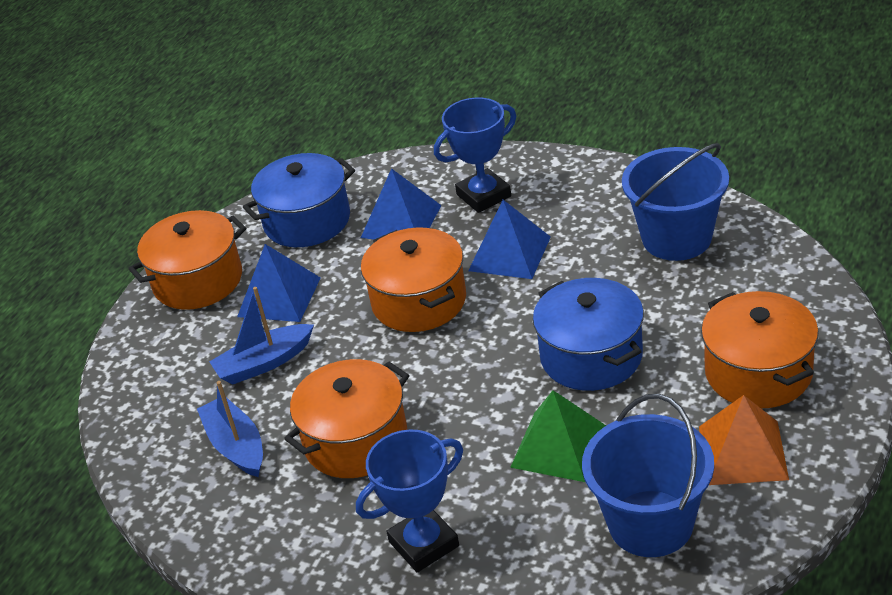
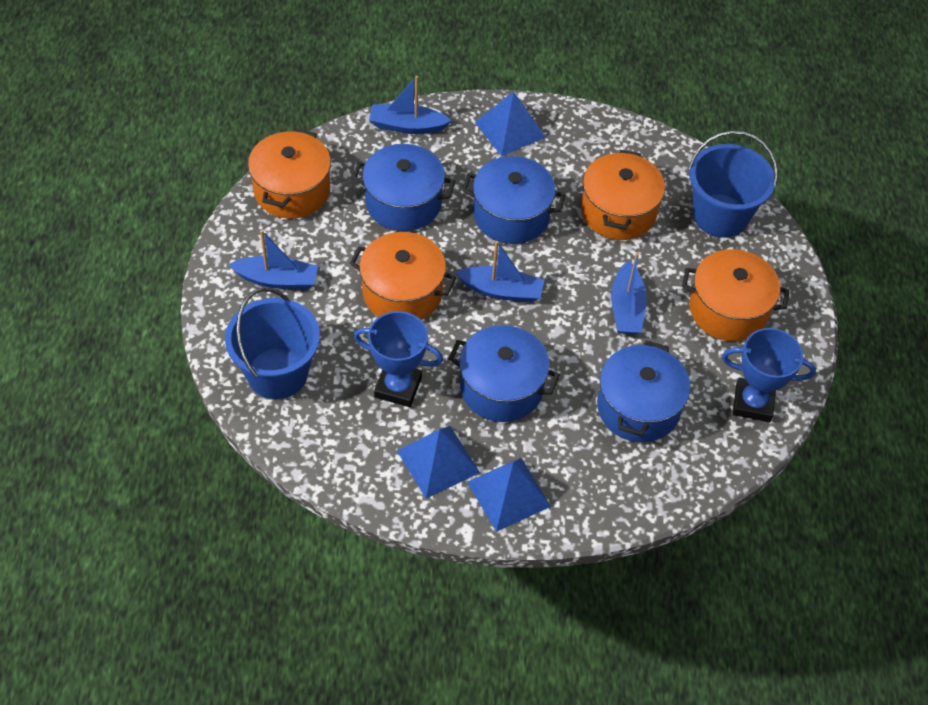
blue boat: [197,381,263,477] [209,287,314,385] = 2 -> [229,230,318,290] [369,76,452,134] [455,241,544,303] [611,252,647,334] = 4
blue pot: [243,153,355,247] [533,278,644,391] = 2 -> [352,144,455,231] [448,325,560,422] [462,156,566,244] [597,340,691,442] = 4
green pyramid: [510,390,606,482] = 1 -> none = 0
orange pyramid: [699,395,789,485] = 1 -> none = 0

